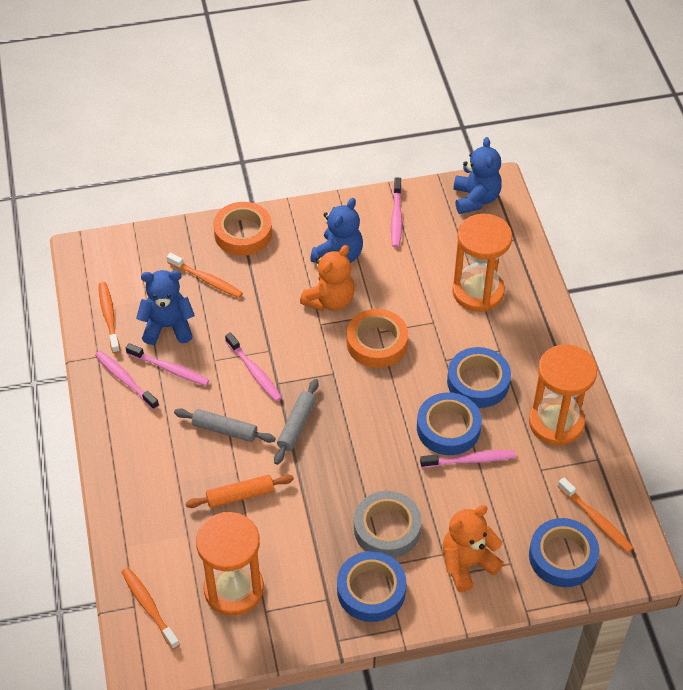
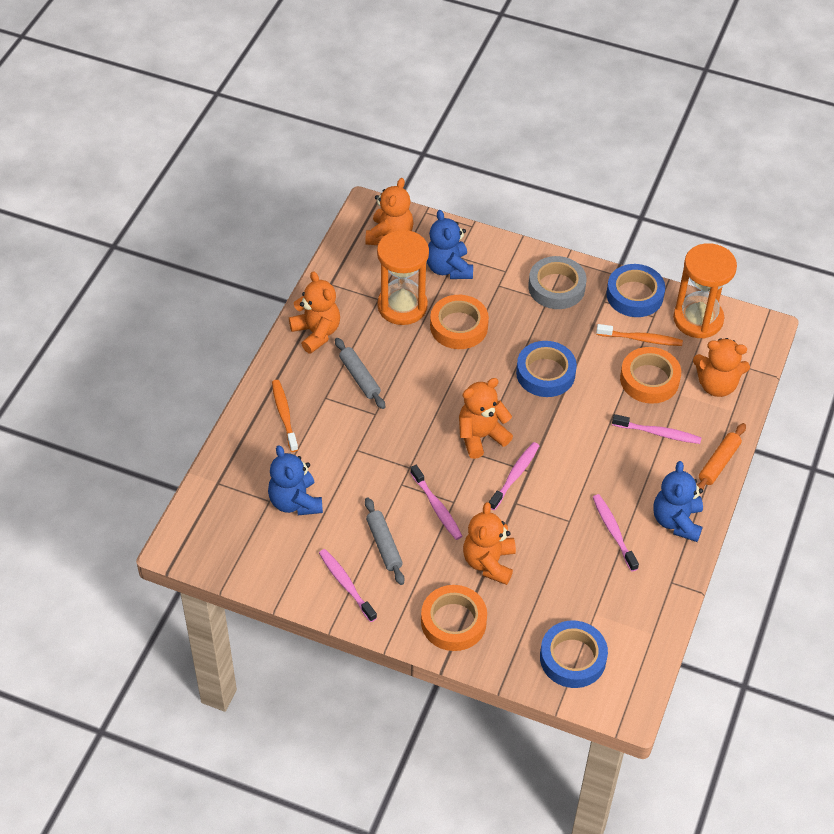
blue tape: [337,551,407,622] [417,392,482,455] [447,347,511,408] [529,518,599,587] = 4 -> [516,341,577,397] [540,620,608,688] [606,264,665,317] = 3
orange hourglass: [196,512,264,616] [452,214,512,312] [529,344,597,446] = 3 -> [377,230,429,325] [673,243,737,339] = 2
orange tape: [213,202,272,256] [347,309,408,368] = 2 -> [421,585,487,651] [430,295,489,349] [620,347,681,404] = 3
orange teddy bear: [300,245,355,311] [443,505,504,592] = 2 -> [289,271,340,354] [365,178,414,245] [459,378,513,459] [463,502,516,585] [693,338,750,397] = 5
orange toothbrush: [99,282,120,354] [122,567,180,649] [167,253,243,298] [558,477,633,552] = 4 -> [272,380,298,452] [596,324,683,346] = 2

